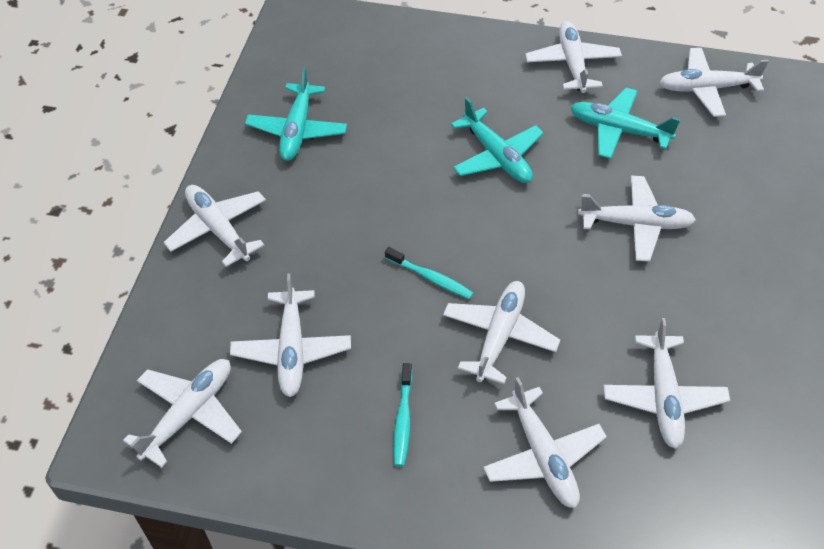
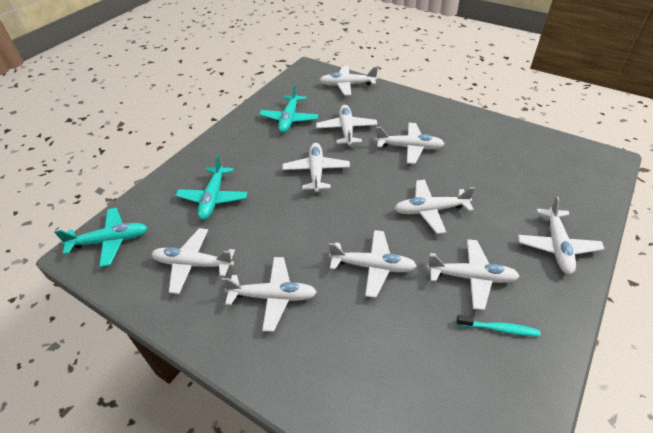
turquoise toothbrush: [385,247,474,300] [393,363,412,467] = 2 -> [457,315,541,337] = 1
white plane: [123,359,242,468] [164,185,266,267] [230,273,351,397] [443,281,560,384] [483,377,607,508] [525,21,622,93] [578,176,696,262] [603,318,730,449] [660,48,769,117] = 9 -> [152,228,235,294] [221,257,317,332] [282,143,350,192] [316,105,378,146] [320,66,378,96] [329,230,417,298] [375,123,445,164] [394,180,475,234] [427,239,519,310] [518,196,604,274] = 10

